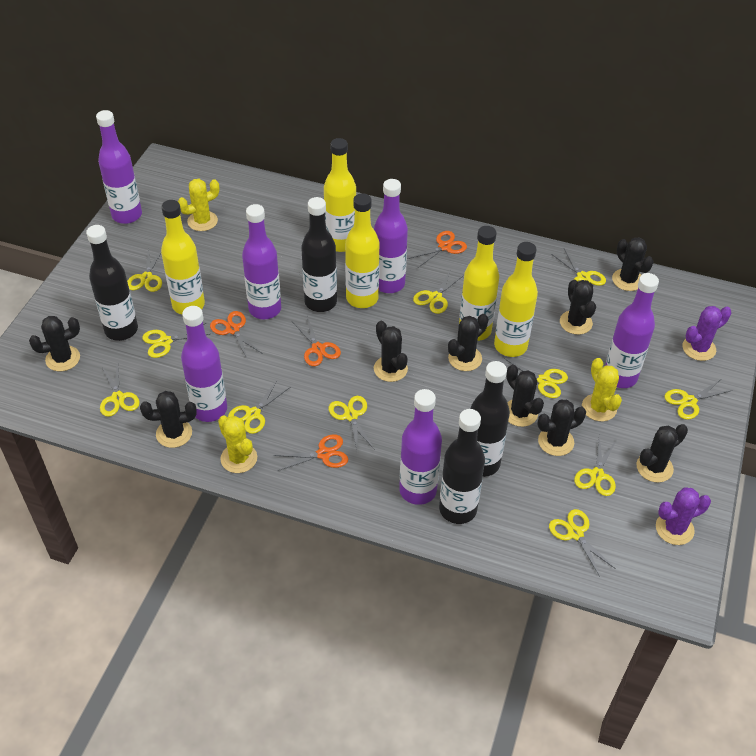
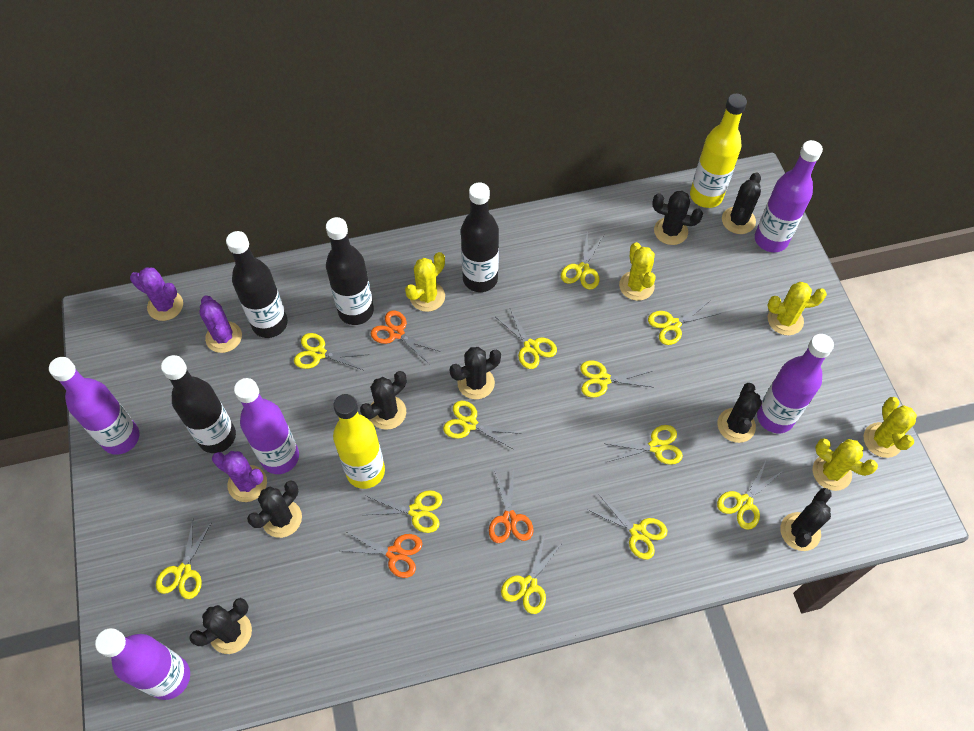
black cactus: [29,316,80,371] [140,391,197,448] [374,321,408,382] [448,314,488,371] [507,365,544,427] [537,400,586,456] [560,279,596,335] [612,237,654,291] [636,424,688,483] = 9 -> [189,598,252,654] [247,481,302,538] [360,371,406,430] [450,347,501,399] [652,191,703,245] [717,383,762,443] [722,173,761,234] [780,488,832,551] = 8
orange scissors: [210,311,263,360] [274,434,349,471] [293,316,341,366] [408,231,467,268] = 4 -> [343,531,422,578] [371,310,441,365] [489,469,534,543] = 3
purple bottle: [96,110,142,224] [181,306,227,422] [242,204,281,319] [374,179,408,293] [399,389,442,505] [605,273,659,388] = 6 -> [49,357,139,455] [95,628,190,700] [234,378,299,474] [755,140,823,252] [757,334,834,433] = 5
purple cactus: [656,487,711,545] [682,306,731,361] = 2 -> [130,267,183,321] [199,296,242,353] [212,451,267,502] = 3
yellow bottle: [161,200,205,314] [324,138,356,252] [345,193,379,308] [459,226,499,341] [494,242,538,357] = 5 -> [333,394,385,489] [690,94,747,208] = 2
yellow cactus: [178,179,220,231] [218,415,257,473] [582,358,622,421] = 3 -> [405,252,445,312] [619,242,655,301] [767,282,827,335] [812,438,878,491] [864,397,917,458] = 5
yellow scissors: [100,364,140,417] [127,248,162,292] [142,323,210,358] [228,380,291,434] [329,396,375,454] [413,270,464,314] [504,358,568,398] [549,509,616,577] [551,248,606,286] [574,437,617,496] [664,379,733,420] = 11 -> [156,520,212,599] [294,333,369,370] [365,490,442,533] [443,401,521,450] [496,308,557,369] [501,534,563,614] [561,232,604,290] [580,360,654,398] [588,494,667,560] [604,425,683,465] [648,300,718,345] [717,461,783,530] = 12

